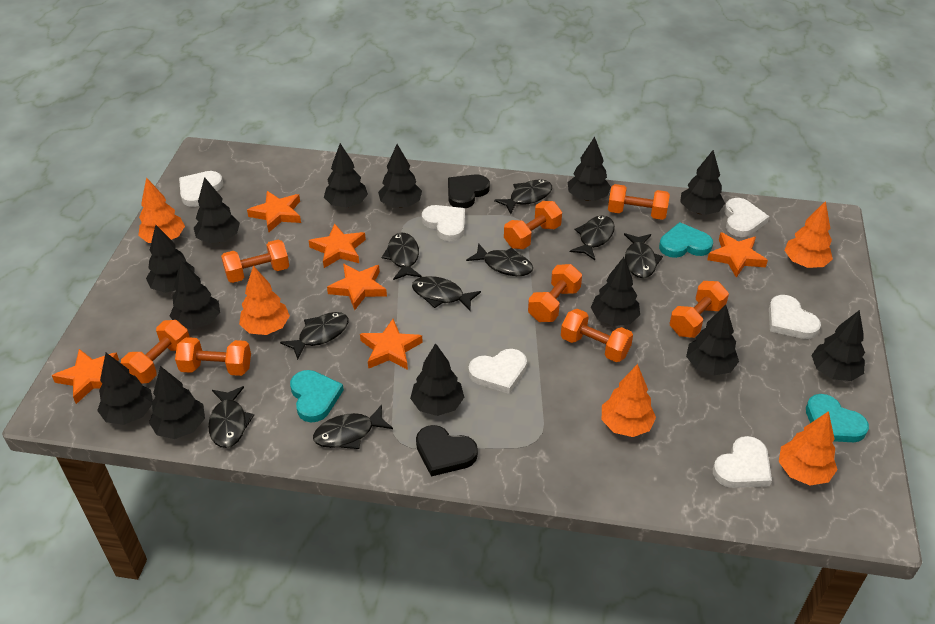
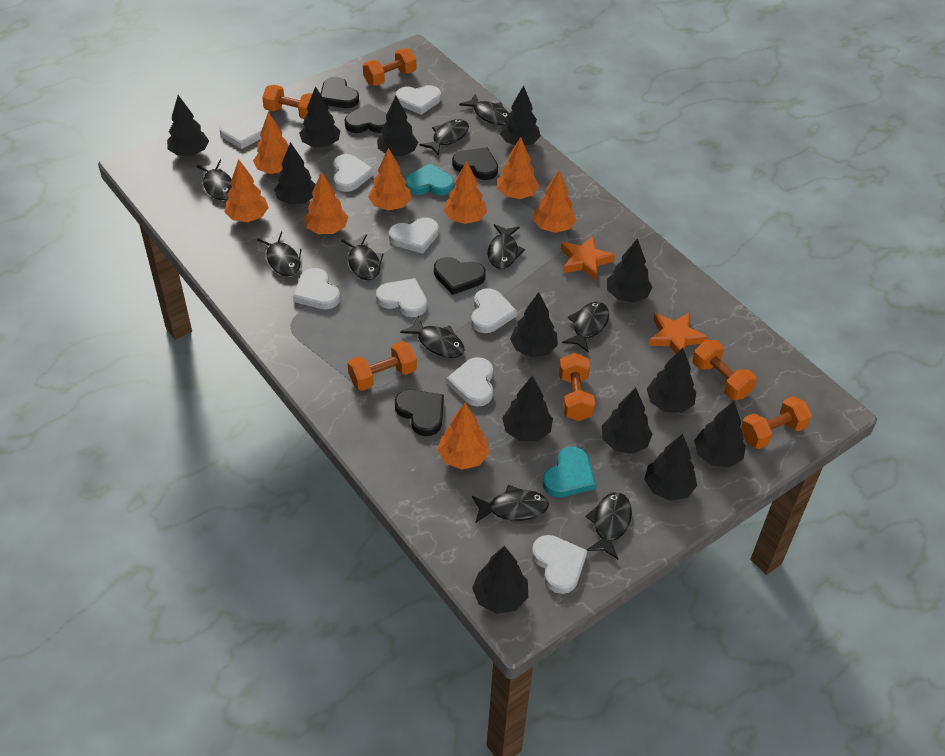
black fish: [208,386,254,448] [280,312,349,360] [313,405,393,449] [382,233,422,280] [412,276,481,311] [466,243,533,276] [494,179,552,214] [570,215,615,260] [624,233,663,278] = 9 -> [196,160,233,200] [257,231,302,276] [341,234,384,280] [400,316,465,358] [419,119,469,156] [459,94,509,125] [472,485,549,523] [488,224,525,269] [562,302,609,353] [586,492,632,559] = 10
black heart: [416,425,478,477] [448,174,490,208] = 2 -> [321,77,359,108] [345,104,387,133] [395,390,444,436] [434,257,486,295] [452,147,498,180] = 5
orange dumbbell: [121,320,190,383] [175,337,251,376] [221,240,289,283] [504,201,562,249] [528,264,582,322] [561,309,633,362] [608,184,670,220] [669,281,729,338] = 8 -> [262,85,312,119] [348,341,417,391] [363,48,416,86] [559,353,595,421] [692,340,757,400] [741,396,812,449] = 6
orange star: [52,349,119,404] [247,191,301,233] [308,224,366,268] [327,264,387,310] [360,319,423,370] [707,232,768,278] = 6 -> [561,236,615,280] [648,312,707,354] = 2
orange tree: [138,177,185,243] [239,266,290,335] [602,364,656,437] [779,411,838,485] [784,201,833,268] = 5 -> [225,159,269,222] [253,112,289,174] [304,172,348,234] [368,148,411,210] [437,403,489,470] [444,161,487,224] [497,137,539,199] [533,170,577,233] = 8
turquoise heart: [290,370,344,422] [659,222,713,258] [806,394,869,442] = 3 -> [405,163,454,196] [543,447,596,497] = 2
white heart: [179,171,223,207] [422,205,465,241] [468,349,527,394] [713,436,772,488] [724,198,769,237] [769,295,821,339] = 6 -> [219,118,264,149] [293,268,340,309] [333,154,374,192] [376,278,427,317] [389,218,439,254] [395,85,441,115] [446,357,493,407] [471,288,517,333] [532,535,588,594] = 9

